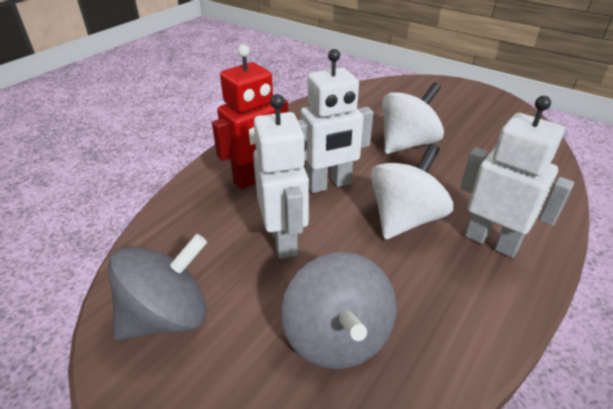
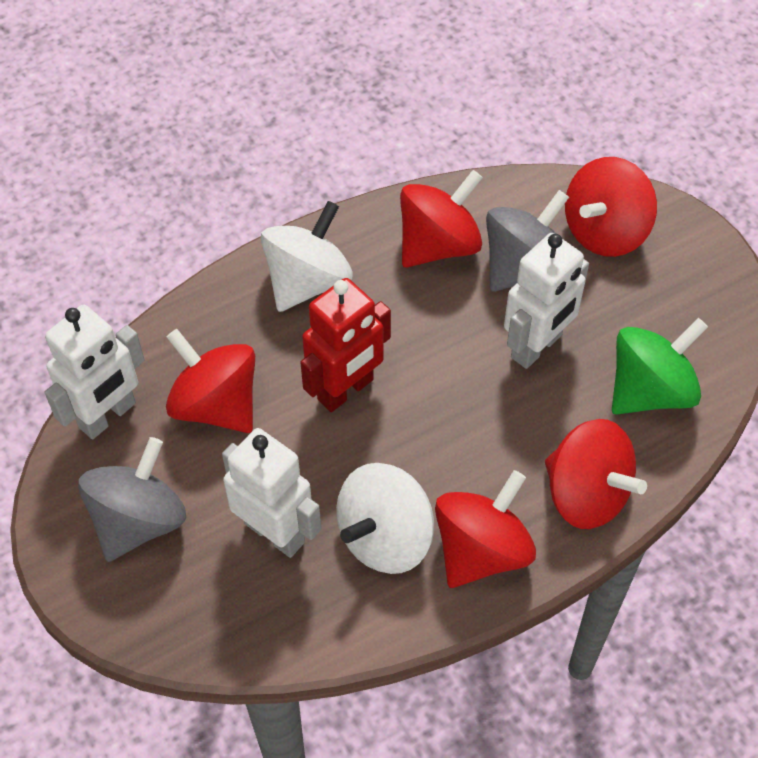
green spinning top: none = 0 -> [612,318,708,415] = 1
red spinning top: none = 0 -> [166,329,255,433] [400,170,483,268] [435,470,536,588] [545,419,647,529] [565,157,657,257] = 5

